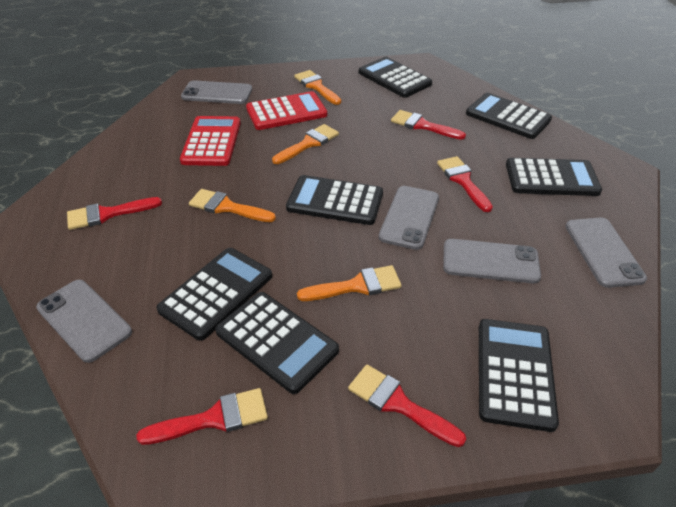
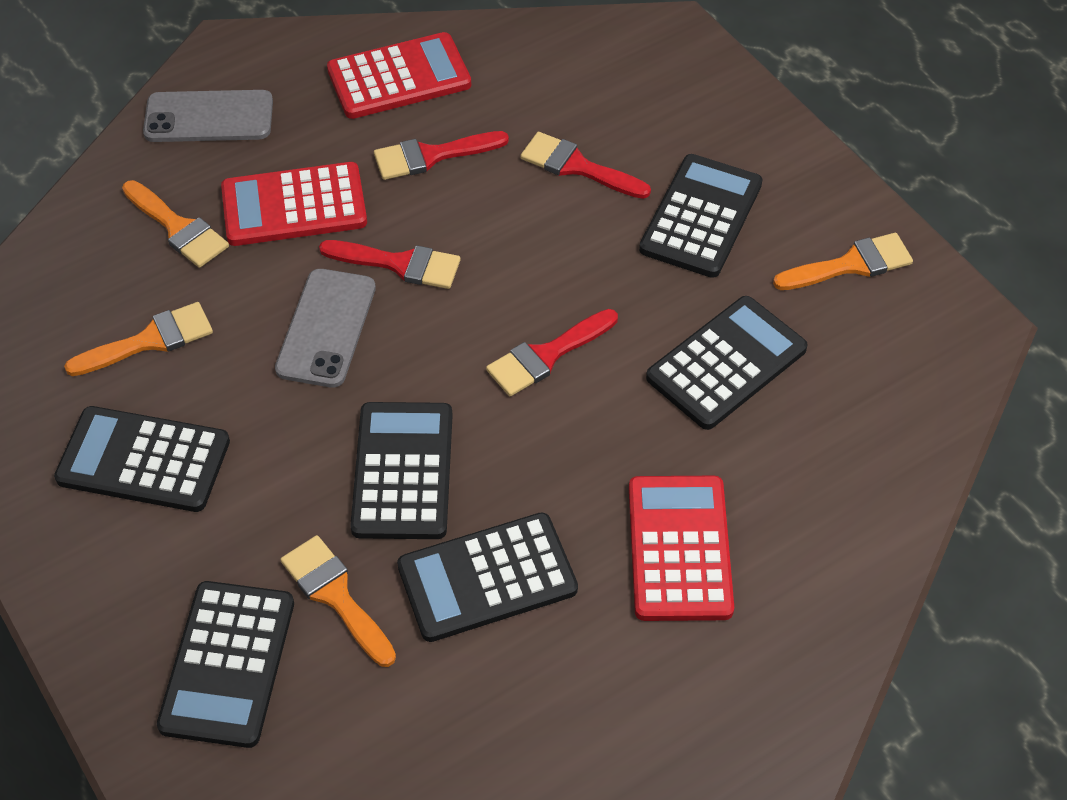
black calculator: [157,248,272,341] [215,292,339,394] [286,175,383,225] [359,57,432,98] [466,93,552,139] [479,319,559,432] [506,158,602,196] = 7 -> [54,406,230,512] [157,581,294,748] [350,402,453,539] [397,512,578,642] [639,154,763,278] [646,296,808,430] = 6
grey phone: [36,280,132,363] [181,80,252,104] [379,186,439,250] [443,239,541,284] [565,217,647,288] = 5 -> [143,90,273,142] [275,269,376,388] = 2
red brush: [67,197,162,230] [136,388,268,445] [348,365,466,447] [391,110,466,140] [437,156,493,212] = 5 -> [319,240,461,289] [374,131,509,180] [486,309,618,396] [520,132,651,199] = 4
red calculator: [180,116,241,166] [246,91,327,130] = 2 -> [221,162,367,246] [327,32,471,119] [629,476,734,621] = 3

